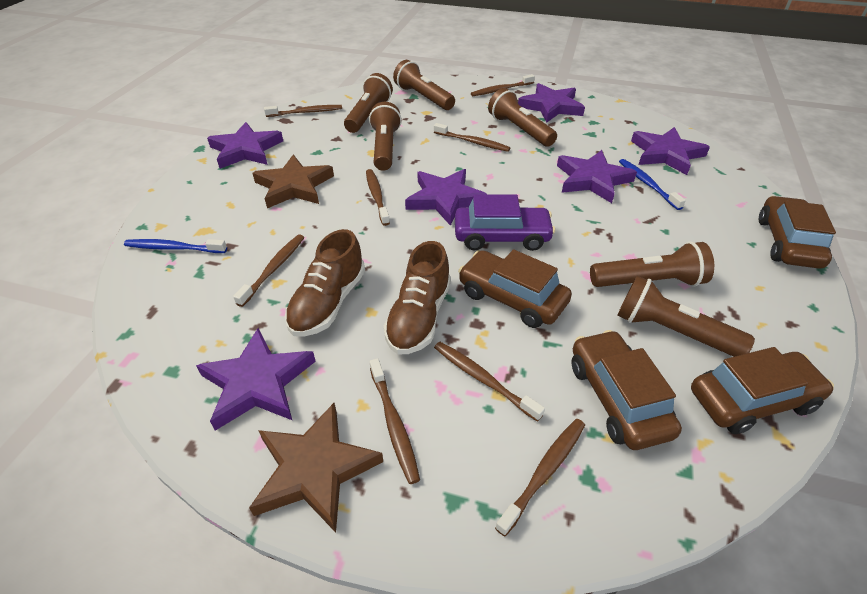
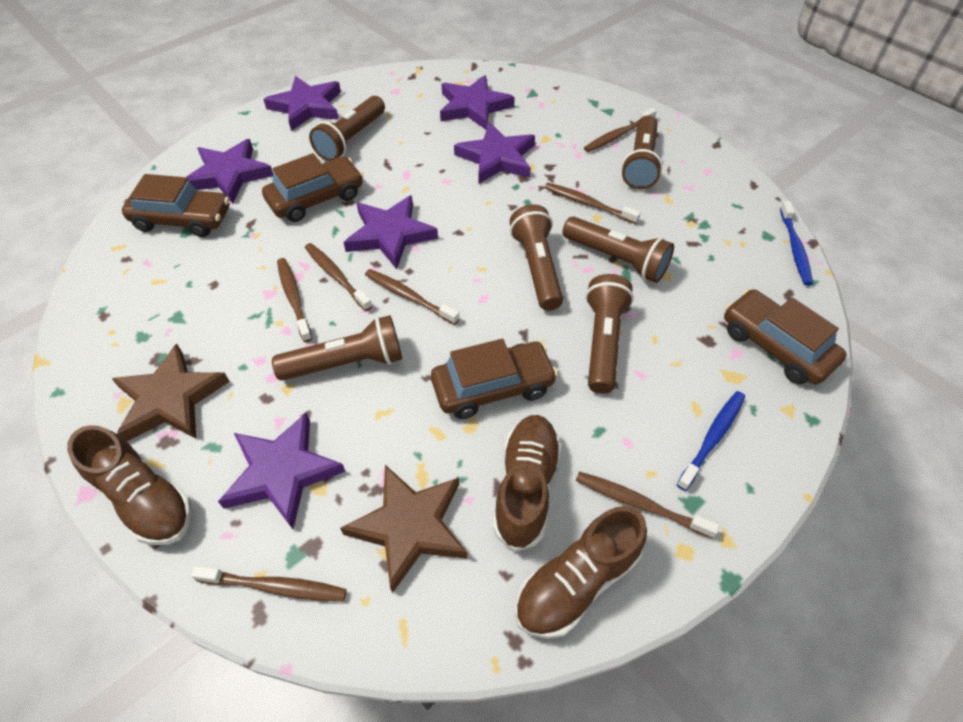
brown shoe: [285,229,365,337] [384,241,451,355] = 2 -> [67,425,192,545] [493,415,561,552] [515,506,647,639] = 3
brown toothbrush: [233,234,304,307] [264,105,342,117] [366,169,390,226] [370,358,420,484] [434,123,510,152] [434,342,545,422] [471,74,535,96] [495,419,585,536] = 8 -> [191,566,347,601] [277,258,312,342] [305,243,372,311] [365,269,460,325] [544,183,641,224] [576,471,719,539] [584,108,657,152] = 7
purple car: [455,194,555,251] = 1 -> none = 0

